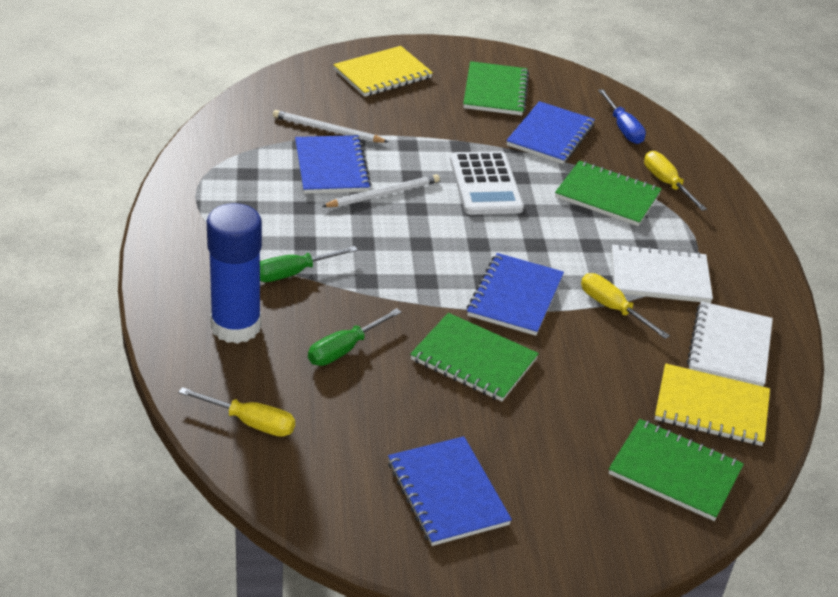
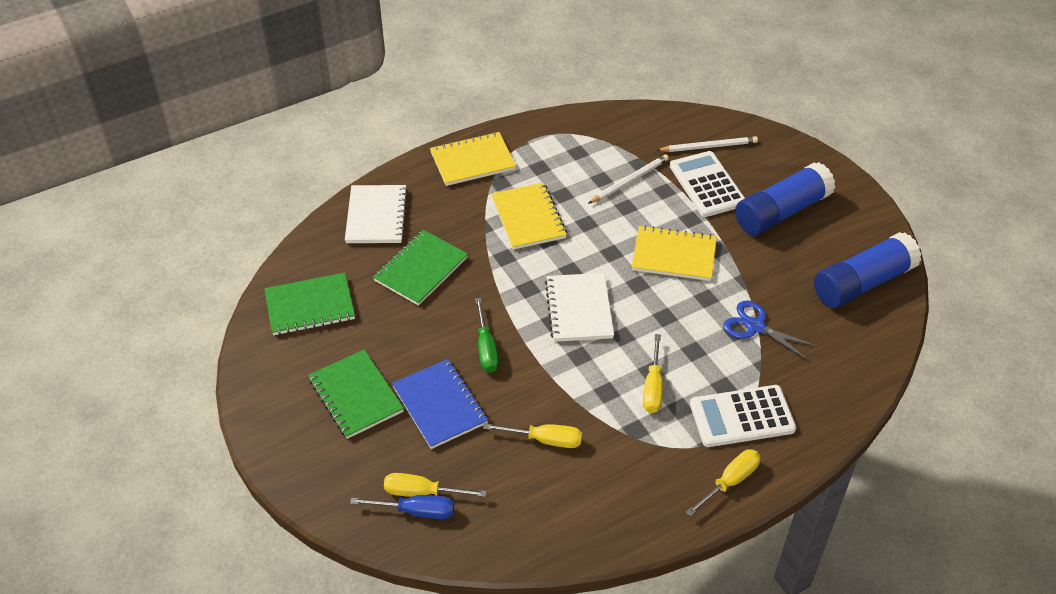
blue glue stick: [207,203,262,344] = 1 -> [735,162,835,235] [814,232,921,308] = 2
blue notebook: [295,135,371,194] [388,436,512,546] [467,253,564,336] [506,101,595,164] = 4 -> [392,359,488,449] = 1
blue scissors: none = 0 -> [723,301,818,360] = 1
green notebook: [410,313,539,402] [463,61,529,115] [555,161,661,226] [608,419,744,521] = 4 -> [265,273,355,335] [308,349,404,439] [373,230,468,306] = 3
green screwdriver: [260,246,358,282] [308,308,402,366] = 2 -> [475,298,499,373] = 1
white calculator: [450,151,524,215] = 1 -> [670,151,745,217] [690,385,796,447] = 2
yellow notebook: [333,46,433,97] [655,363,770,446] = 2 -> [430,132,516,186] [491,183,567,250] [632,225,717,281] = 3
yellow screwdriver: [178,387,295,437] [581,273,670,339] [644,151,707,211] = 3 -> [384,473,487,497] [483,423,582,448] [643,334,663,413] [686,449,761,516] = 4

